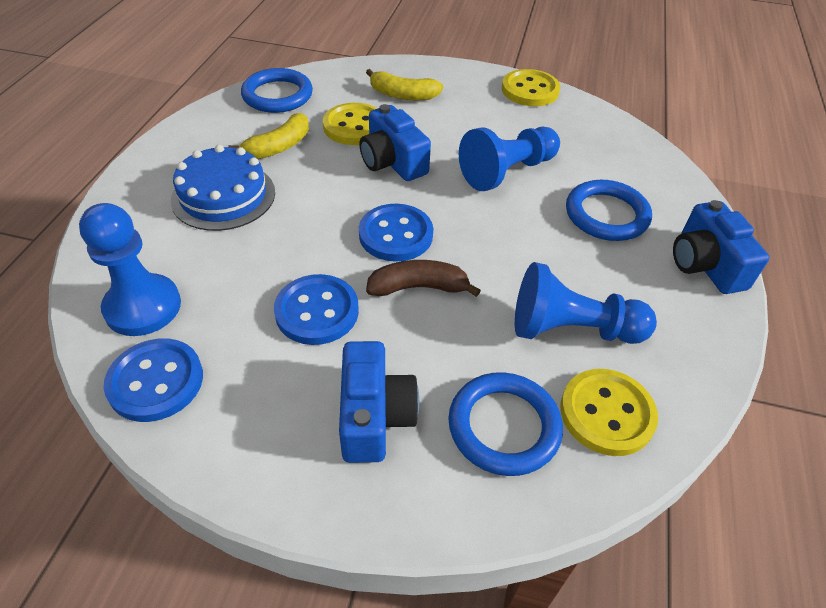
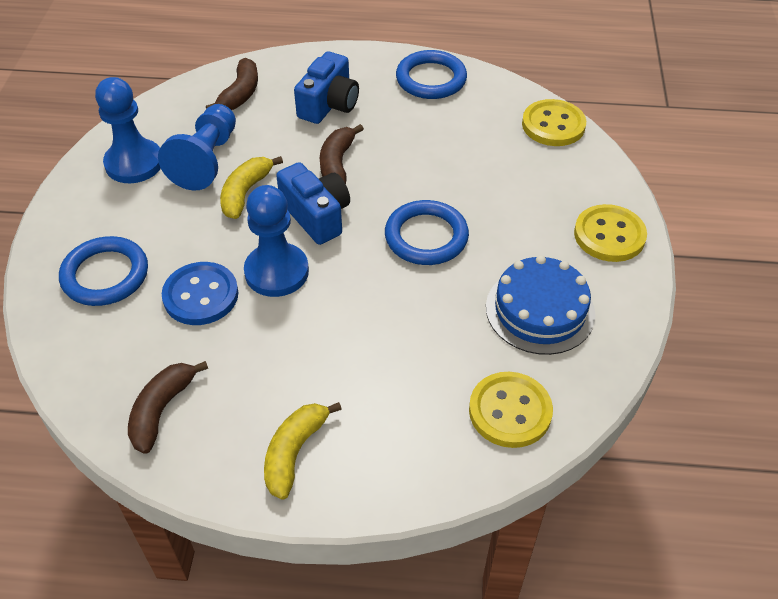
blue button: [104,338,203,422] [274,274,359,345] [359,204,433,262] = 3 -> [162,262,238,325] = 1
blue camera: [339,341,419,463] [359,104,431,181] [673,200,770,294] = 3 -> [276,162,350,245] [294,51,359,124] = 2
brown banana: [366,260,481,297] = 1 -> [128,361,208,454] [206,58,258,110] [320,124,364,184] = 3

